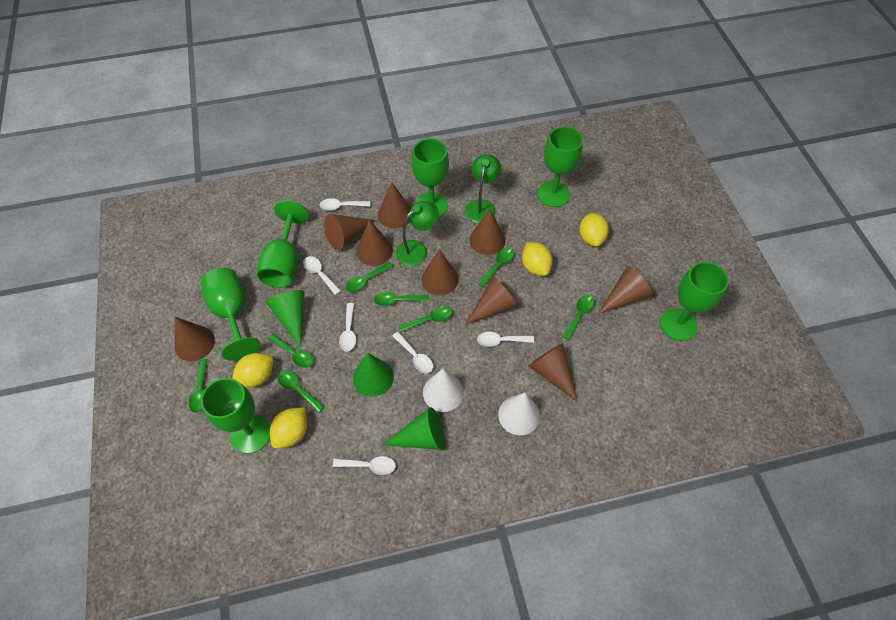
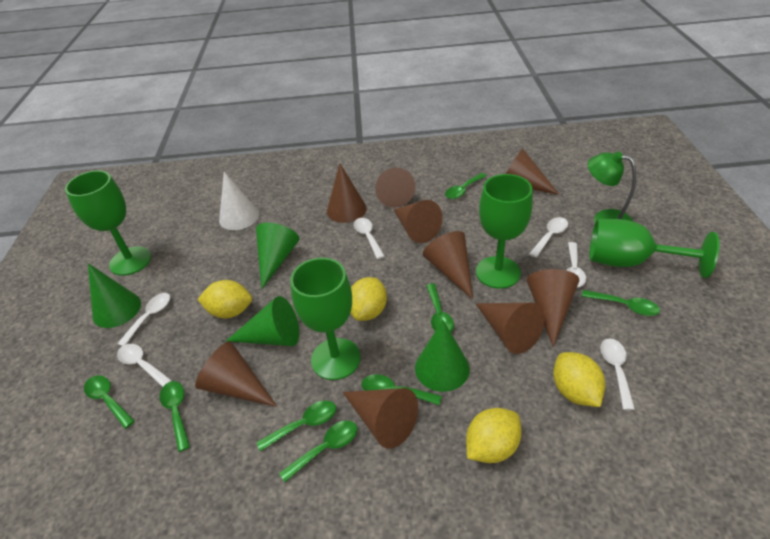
green cone: [266,290,305,348] [353,353,394,397] [382,407,445,450] = 3 -> [88,263,141,328] [226,296,299,346] [256,223,300,289] [415,320,470,392] = 4
green goblet: [201,268,261,361] [201,378,270,454] [257,200,309,288] [411,138,449,218] [538,126,583,207] [660,262,729,341] = 6 -> [65,170,151,276] [290,258,361,380] [476,174,533,289] [589,219,719,278] = 4
green lamp: [396,201,439,266] [465,154,501,223] = 2 -> [588,151,636,222] = 1
white cone: [423,369,464,412] [498,393,540,435] = 2 -> [219,171,259,230] = 1

